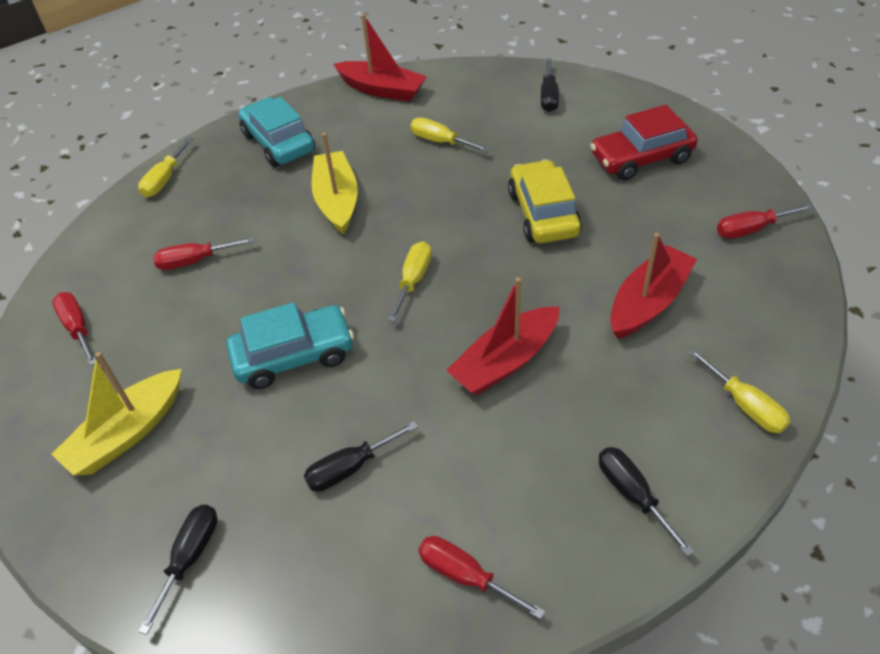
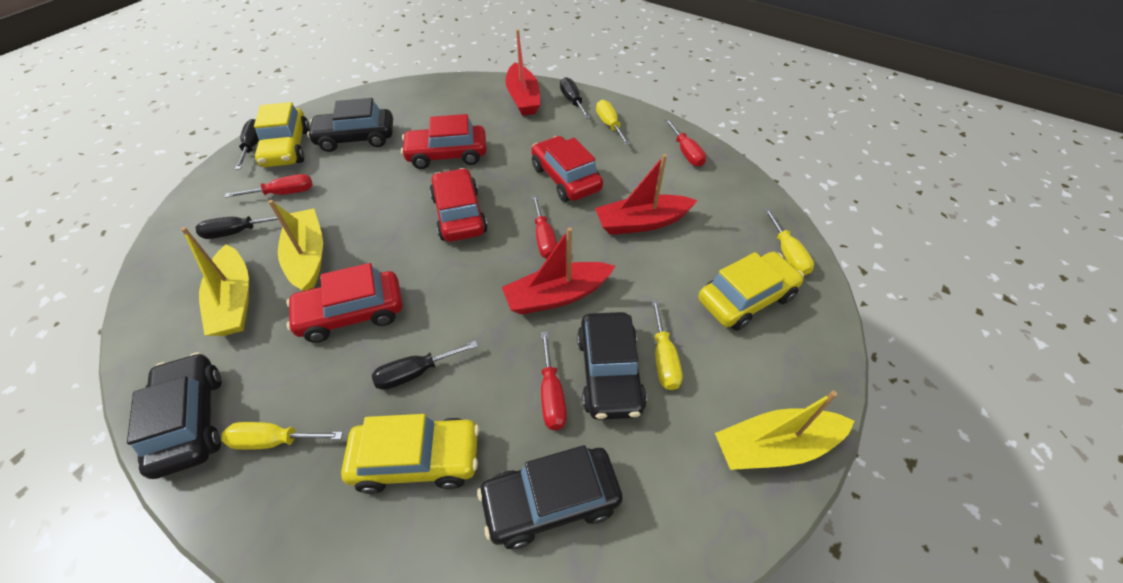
black car: none = 0 -> [127,352,222,479] [307,98,393,152] [477,445,623,549] [577,312,647,420] = 4
red car: [590,105,698,180] = 1 -> [286,263,403,343] [401,114,487,169] [430,168,488,242] [531,136,603,202] = 4
turquoise car: [226,302,354,389] [238,97,315,167] = 2 -> none = 0
yellow boat: [51,352,181,476] [312,133,358,235] = 2 -> [181,227,249,336] [268,200,323,291] [715,391,854,470] = 3
yellow car: [508,159,582,243] = 1 -> [254,102,310,167] [341,414,479,494] [698,252,804,331] = 3

